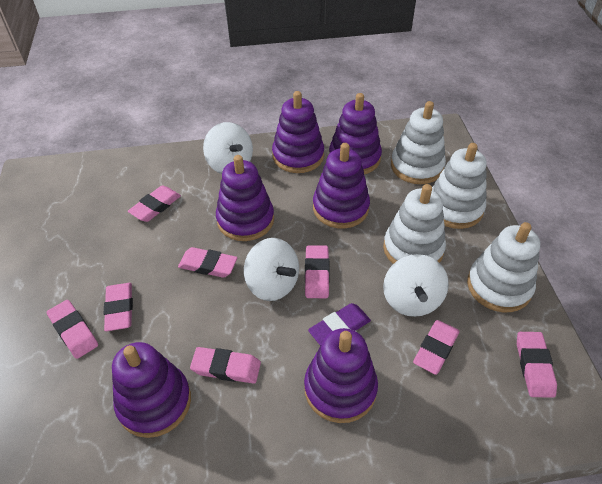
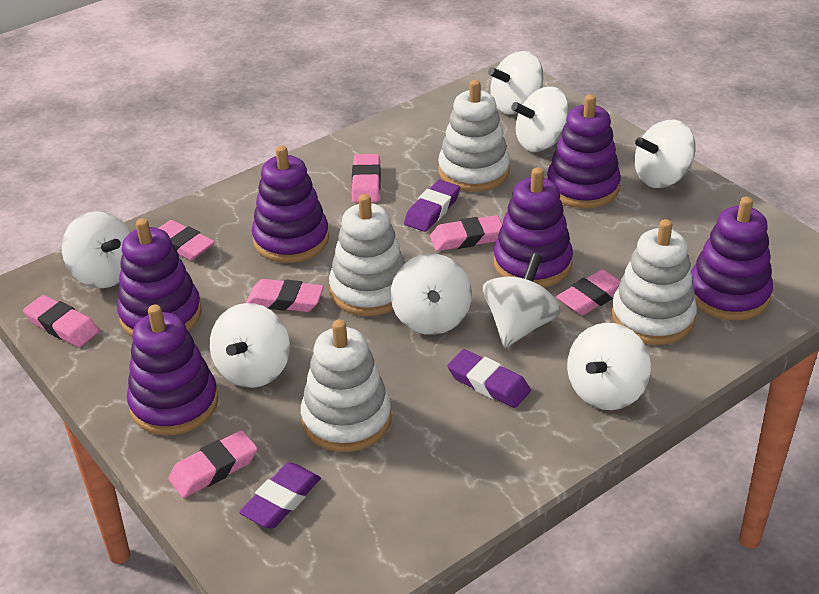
pink eraser: [47,300,98,359] [104,283,133,331] [128,186,181,222] [178,247,237,278] [190,347,261,384] [305,245,330,298] [413,320,459,375] [517,332,557,398] = 8 -> [23,295,99,347] [158,220,215,260] [168,430,258,498] [246,279,324,312] [352,154,381,203] [430,215,503,251] [556,269,621,315] = 7
purple eraser: [308,303,371,346] = 1 -> [239,462,321,529] [404,180,460,232] [447,349,531,408] = 3
white spinning top: [203,122,253,174] [244,238,299,301] [383,254,449,317] = 3 -> [62,211,131,288] [210,303,290,388] [391,254,472,335] [483,253,561,348] [488,51,543,114] [511,87,570,152] [567,323,651,410] [634,120,695,188] = 8

